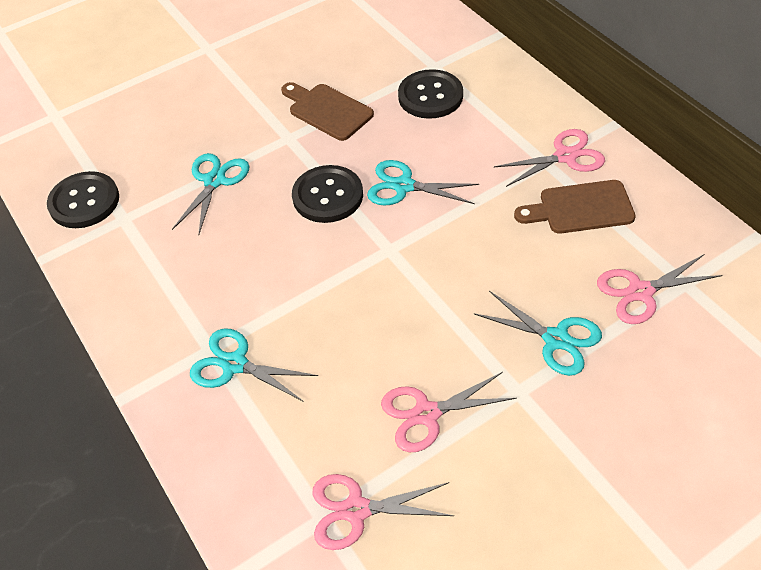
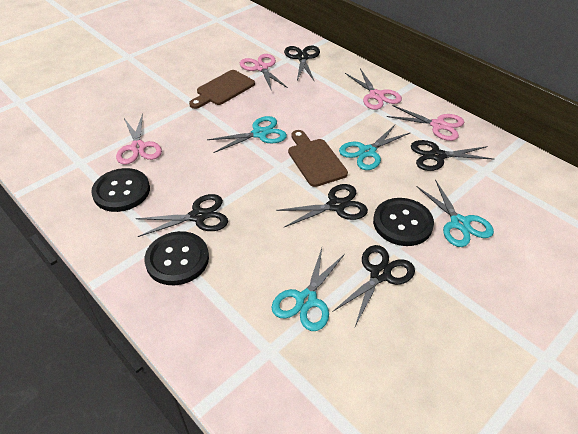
black scissors: none = 0 -> [135,194,228,237] [276,184,368,227] [284,46,320,80] [332,245,415,326] [411,140,494,171] = 5

